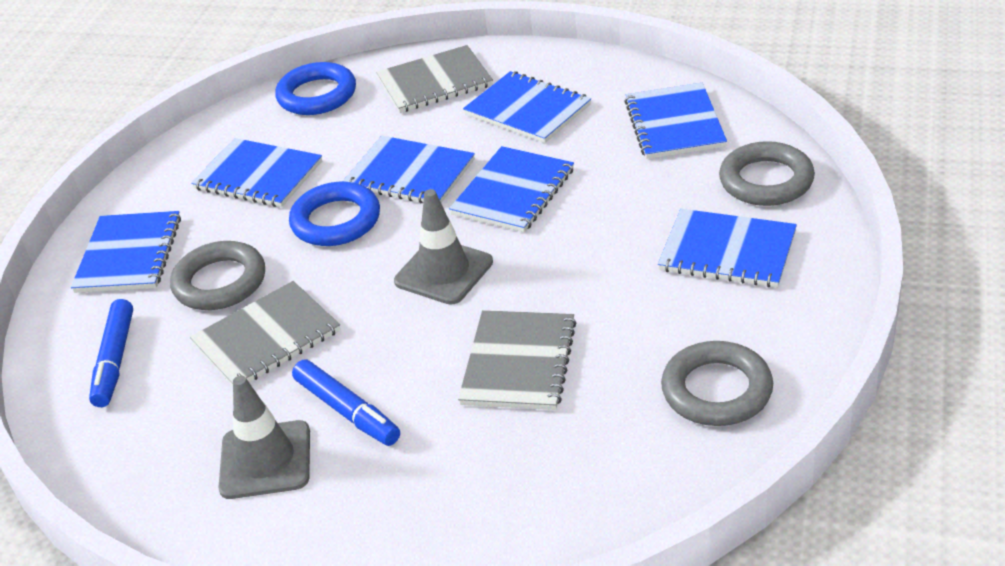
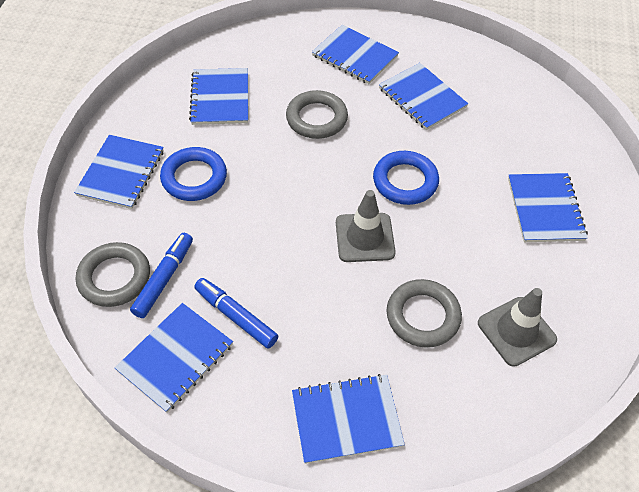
grey notebook: [190,281,341,386] [376,45,493,113] [458,310,576,410] = 3 -> none = 0

